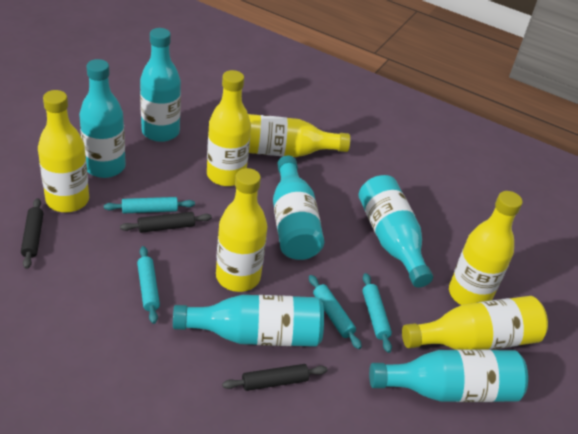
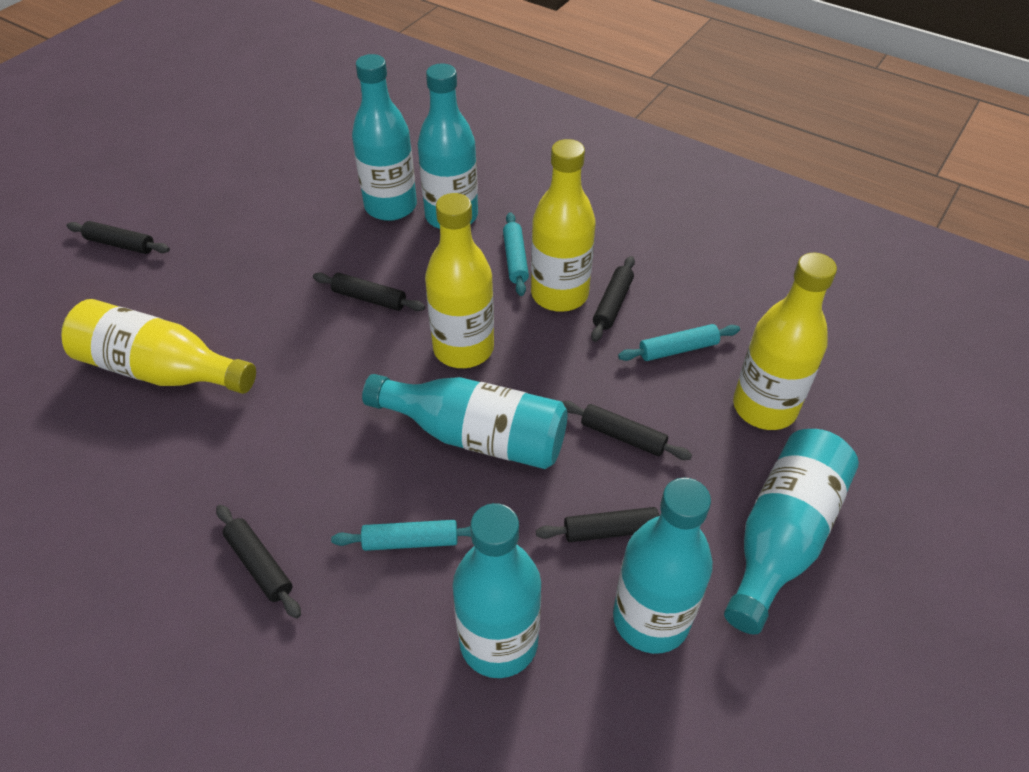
black rolling pin: [21,198,44,269] [120,212,212,233] [222,364,328,391] = 3 -> [66,221,170,254] [216,505,301,618] [313,273,425,311] [536,507,660,542] [562,401,692,460] [591,256,635,342] = 6
turquoise rolling pin: [104,197,195,213] [137,246,160,324] [309,275,362,349] [362,273,392,353] = 4 -> [331,520,471,551] [503,212,529,296] [618,324,740,361] = 3
yellow bottle: [38,90,89,212] [207,70,251,186] [216,168,267,292] [248,114,350,157] [402,296,548,350] [449,191,523,305] = 6 -> [61,299,256,394] [425,193,494,368] [531,139,596,312] [733,253,837,430] = 4

